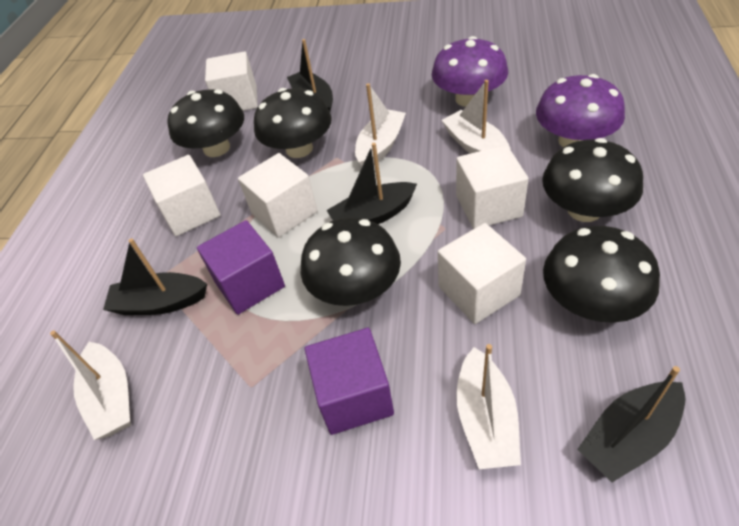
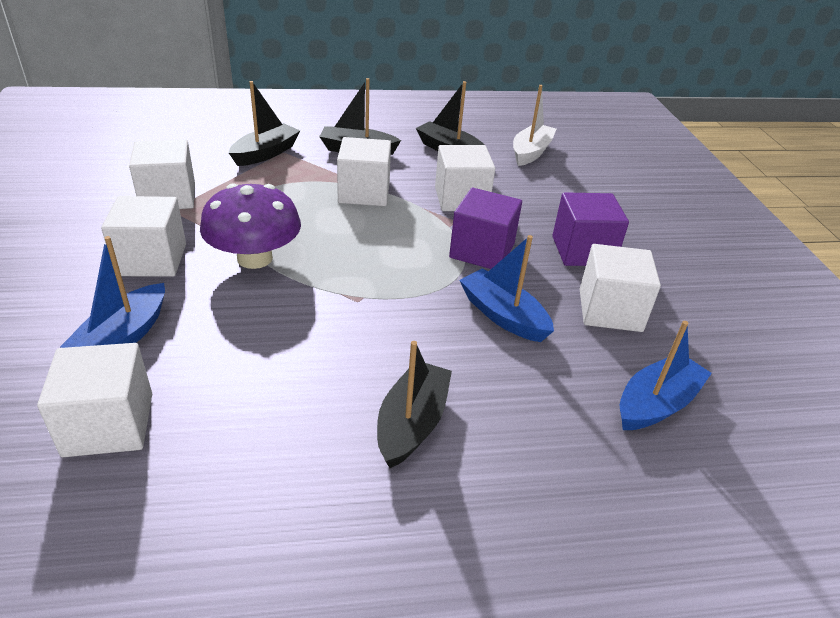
black mushroom: [167,89,244,157] [254,88,332,158] [301,217,401,306] [542,138,643,222] [543,226,660,323] = 5 -> none = 0
blue boat: none = 0 -> [60,236,165,348] [459,235,554,342] [620,321,712,430] = 3
purple mushroom: [432,36,508,107] [536,74,625,147] = 2 -> [200,183,301,269] = 1
white boat: [50,330,131,440] [355,83,406,166] [441,80,510,154] [456,344,521,469] = 4 -> [513,85,556,166] = 1
white cube: [143,155,220,236] [205,51,258,111] [238,153,317,237] [438,223,526,324] [456,145,528,229] = 5 -> [37,343,152,457] [101,196,186,277] [129,139,195,209] [337,137,391,206] [435,145,495,211] [580,244,661,332] = 6

